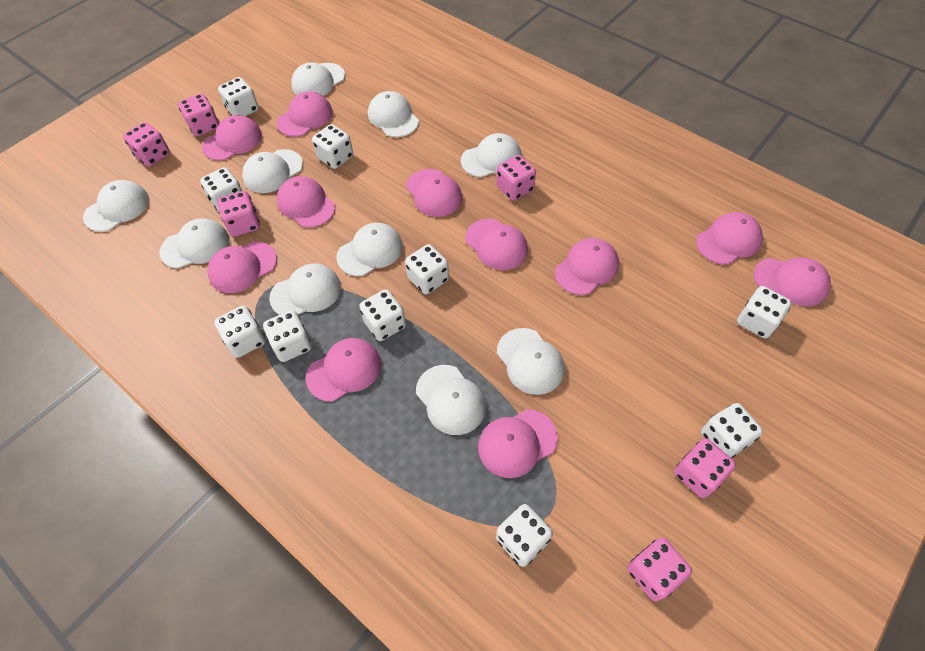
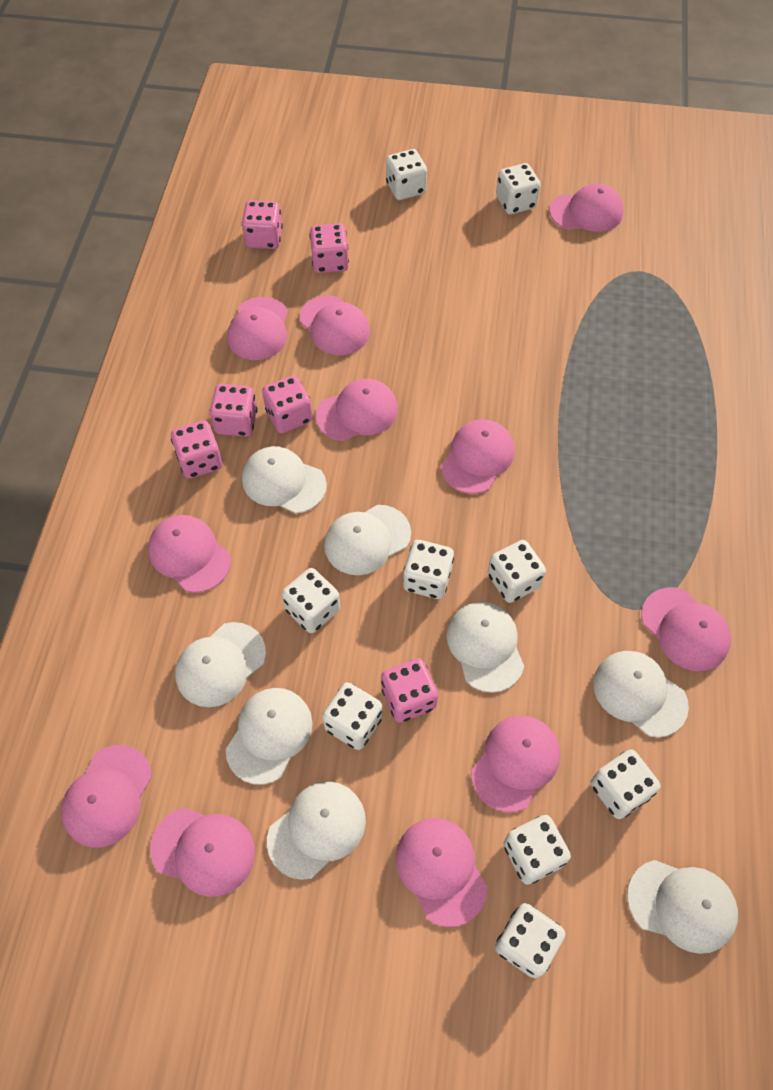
white cap: [83,180,149,232] [159,218,229,269] [242,149,303,193] [269,263,341,315] [291,62,345,96] [336,223,403,276] [368,91,419,137] [416,365,486,435] [461,133,521,177] [497,328,564,395] = 10 -> [175,622,266,707] [226,688,313,785] [242,446,327,514] [267,781,366,880] [324,505,411,575] [446,602,524,693] [593,651,689,738] [627,860,738,954] = 8
white dice: [200,167,242,213] [214,306,266,358] [218,77,259,116] [263,310,312,362] [312,124,353,169] [359,289,406,341] [405,244,449,294] [496,504,553,567] [701,403,763,458] [737,286,792,338] = 10 -> [282,568,340,633] [322,682,382,750] [386,149,427,200] [403,540,454,599] [488,540,546,603] [495,903,565,978] [496,163,541,215] [503,815,571,885] [591,750,660,819] = 9

